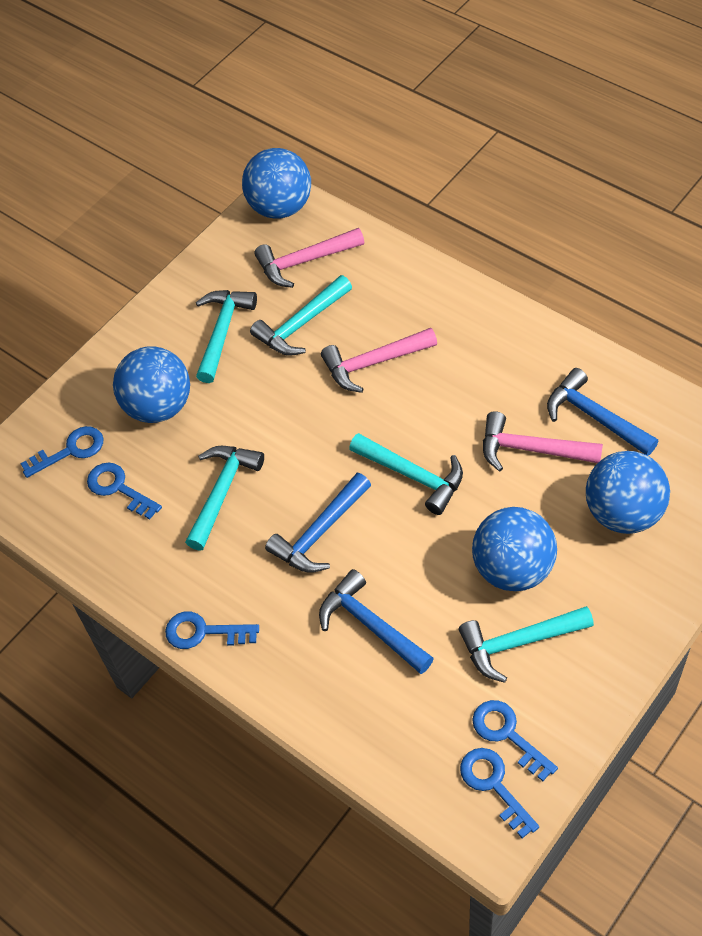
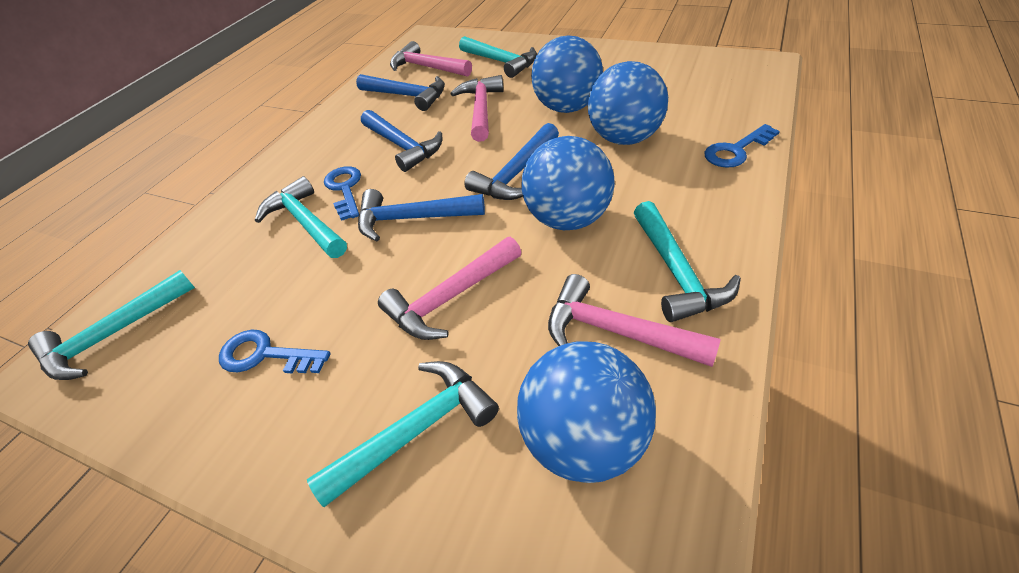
blue hammer: [265,473,371,573] [319,569,434,674] [547,368,659,456] = 3 -> [356,74,445,111] [358,189,485,241] [361,110,443,172] [464,123,559,200] = 4
blue key: [20,426,103,478] [87,462,162,519] [165,611,259,649] [460,748,539,838] [472,700,558,781] = 5 -> [219,330,331,373] [324,166,361,221] [704,124,780,168] = 3
pink hammer: [254,228,364,288] [321,328,437,393] [483,411,603,471] = 3 -> [378,237,522,340] [390,41,472,77] [451,75,504,142] [548,274,721,367] = 4

